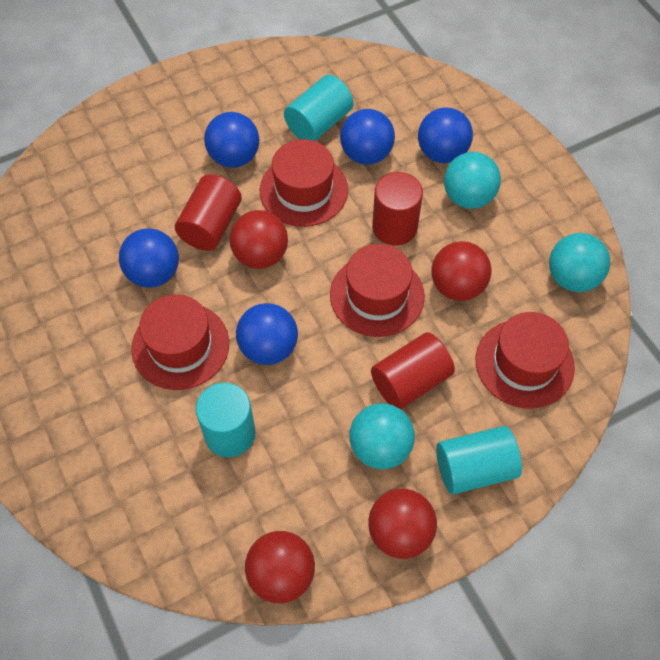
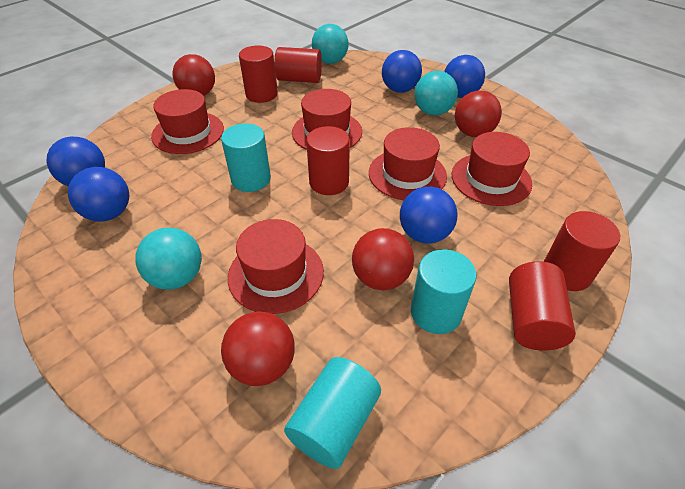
red cylinder: [175,174,242,251] [371,332,455,409] [372,172,423,246] = 3 -> [239,45,278,103] [274,47,322,83] [306,126,350,195] [509,261,576,351] [544,211,620,291] = 5
red hat: [131,294,229,390] [260,139,348,227] [330,244,425,337] [476,312,575,409] = 4 -> [151,89,224,154] [228,219,324,314] [292,89,362,150] [369,127,447,200] [452,132,532,206] = 5

